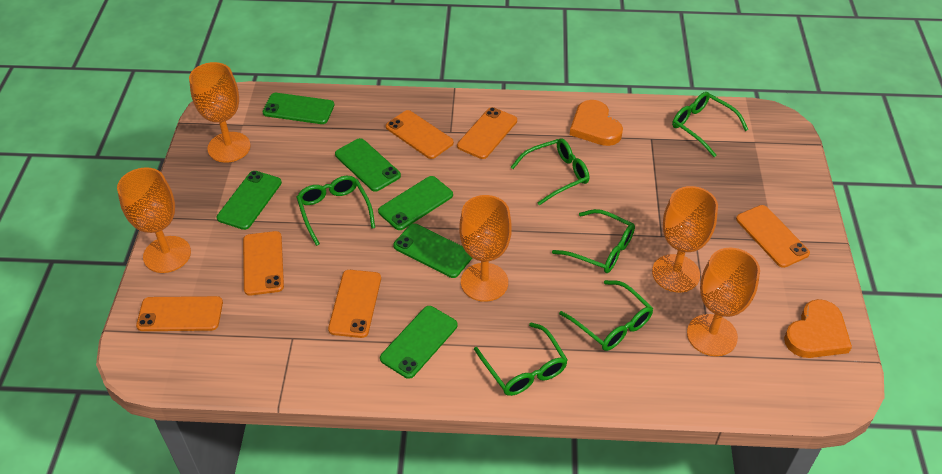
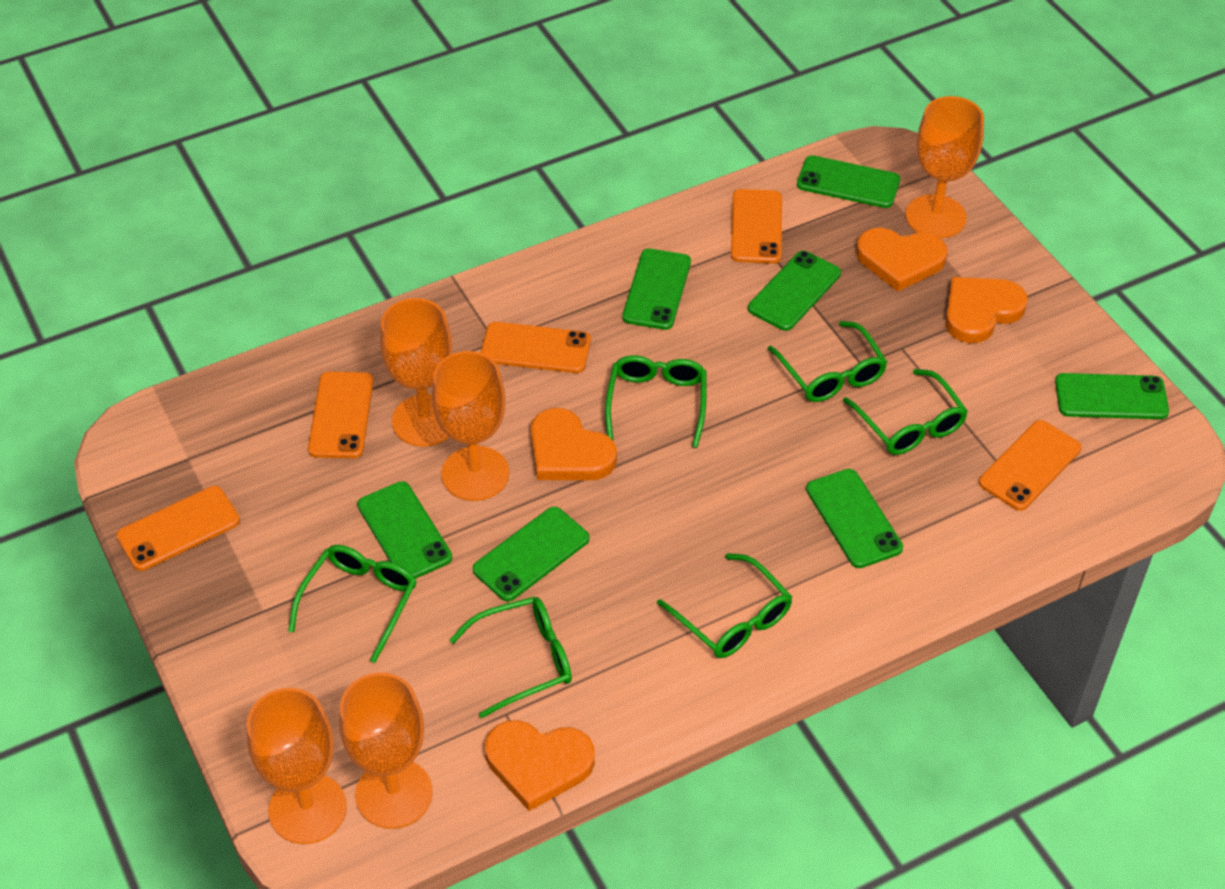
green phone: [217,171,282,230] [263,93,334,124] [335,138,401,192] [378,176,453,230] [380,306,458,379] [393,223,473,278] = 6 -> [357,481,452,579] [473,507,589,601] [622,249,691,330] [748,251,841,331] [797,155,900,208] [806,469,903,568] [1055,373,1169,419] = 7
orange heart: [570,100,623,146] [784,299,852,358] = 2 -> [485,720,595,811] [531,408,617,480] [856,228,948,291] [945,277,1028,343] = 4
orange phone: [136,296,223,331] [243,231,284,296] [328,270,381,338] [386,110,454,159] [457,107,517,159] [736,205,810,268] = 6 -> [116,486,240,571] [308,372,373,458] [481,322,591,373] [731,189,782,263] [979,420,1082,511] = 5

